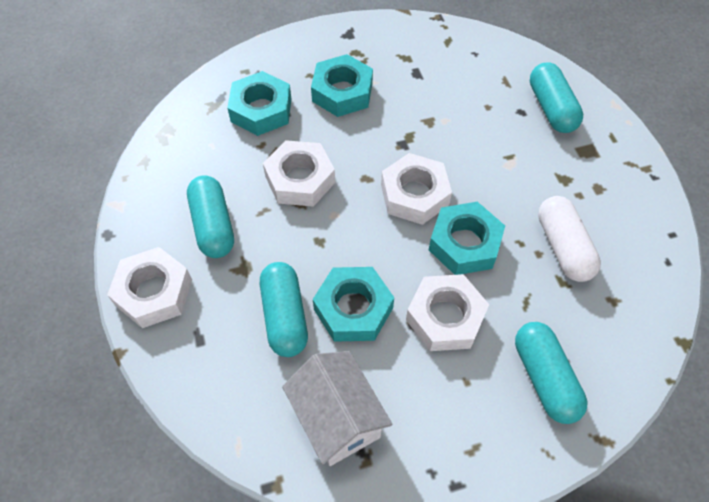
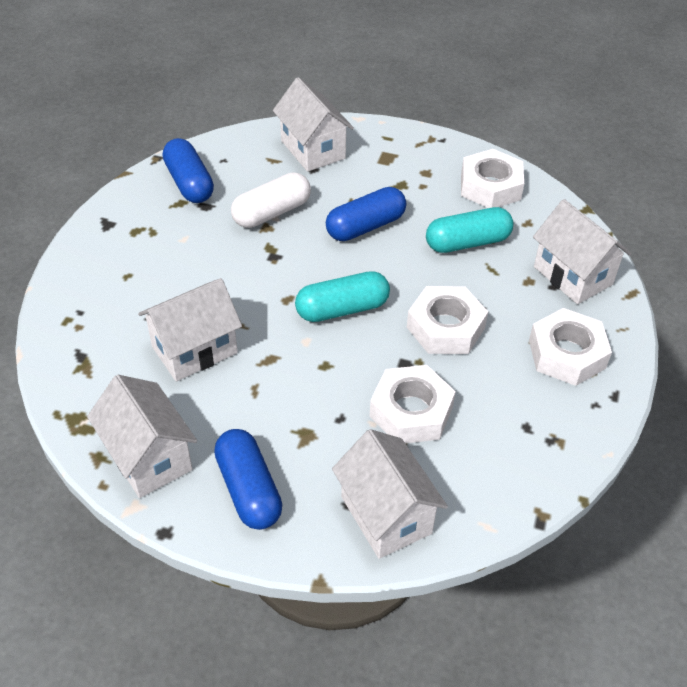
blue capsule: none = 0 -> [163,138,214,203] [214,429,282,530] [326,187,406,241] = 3
turquoise capsule: [187,175,234,258] [260,262,308,357] [515,322,587,424] [530,62,583,133] = 4 -> [295,271,390,322] [426,207,513,253] = 2
turquoise nut: [227,71,291,136] [311,54,373,117] [313,267,394,342] [429,202,505,275] = 4 -> none = 0
white house: [282,351,392,466] = 1 -> [87,375,197,498] [138,278,242,382] [273,77,354,172] [332,429,448,559] [533,199,632,304] = 5

